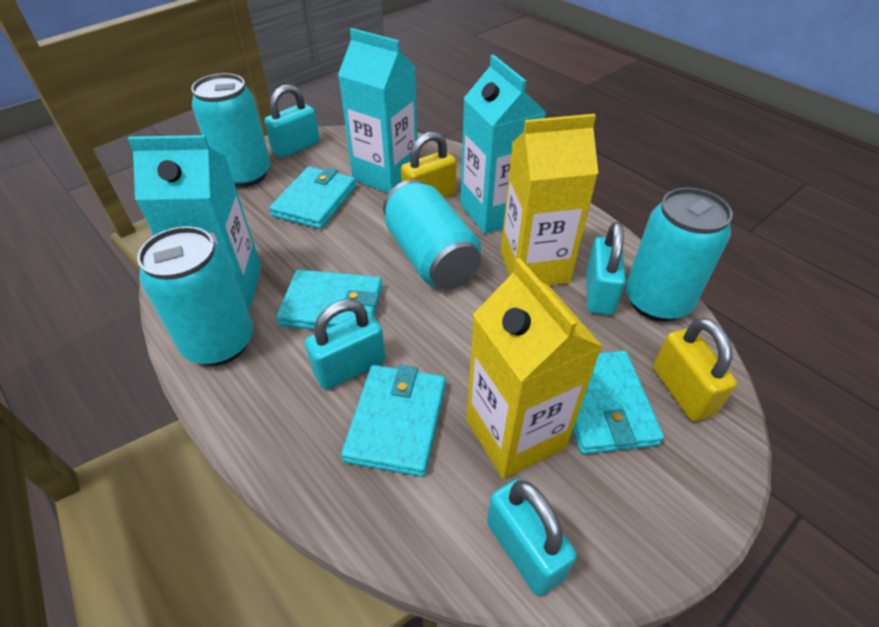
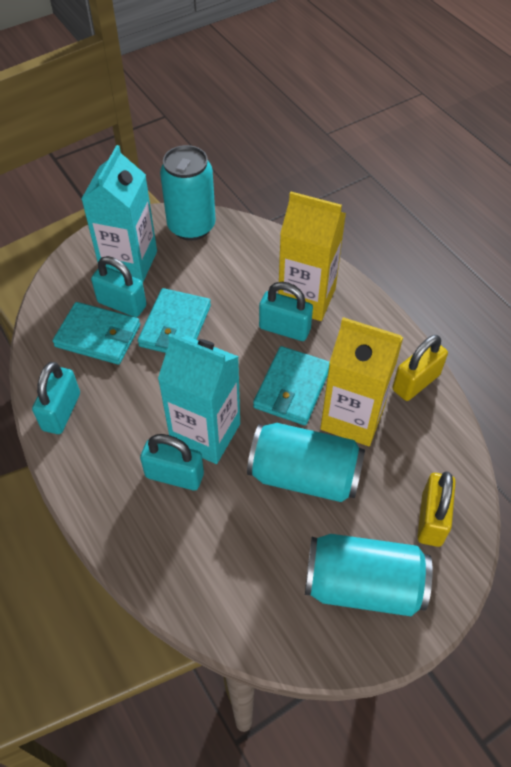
turquoise can: [137,226,253,366] [191,73,271,187] [383,180,481,289] [626,188,733,322] = 4 -> [160,145,215,241] [247,423,365,502] [305,534,432,616] = 3
turquoise carton: [128,135,261,307] [338,28,417,193] [460,55,546,234] = 3 -> [81,145,157,282] [158,334,240,464] = 2
turquoise wallet: [269,167,356,229] [276,270,382,330] [341,365,446,477] [573,351,664,454] = 4 -> [53,302,140,364] [138,288,211,353] [253,346,329,425] = 3

